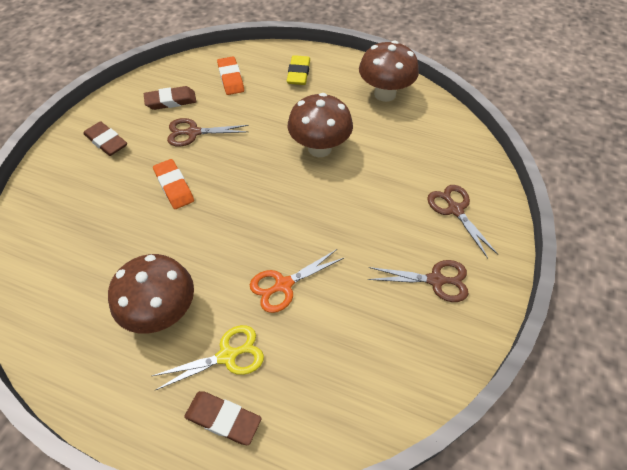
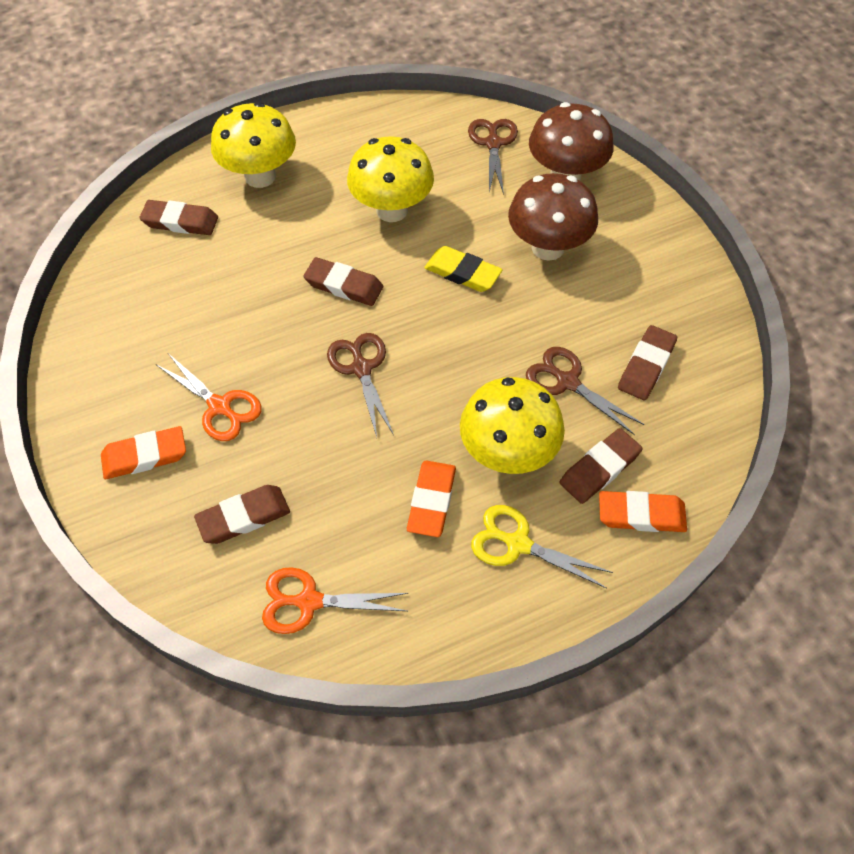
brown eraser: [83,121,127,156] [144,86,196,110] [184,391,262,445] = 3 -> [139,200,218,235] [194,485,290,544] [303,257,383,306] [560,428,643,504] [618,325,677,400] = 5
brown mushroom: [108,254,194,334] [288,93,353,157] [359,41,419,102] = 3 -> [508,173,598,261] [529,102,614,181] = 2
orange eraser: [153,159,194,209] [217,57,244,95] = 2 -> [101,426,186,479] [407,461,456,537] [599,491,687,532] = 3
orange scissors: [250,249,344,313] = 1 -> [156,353,262,441] [262,567,409,634] = 2
yellow mushroom: none = 0 -> [211,102,296,188] [347,136,434,222] [460,377,565,474] = 3

